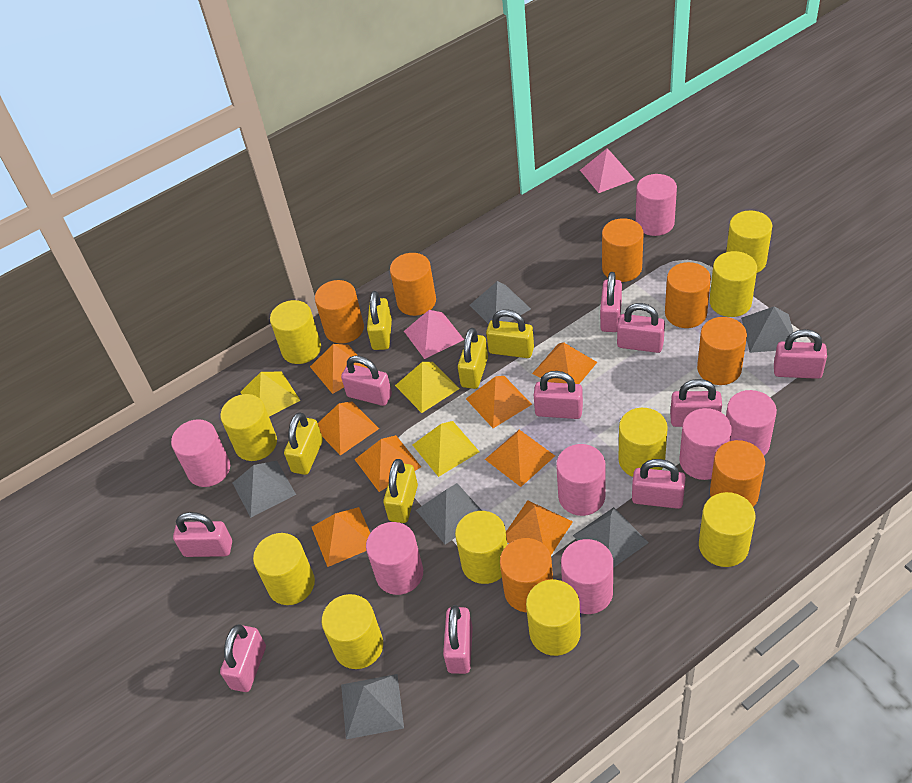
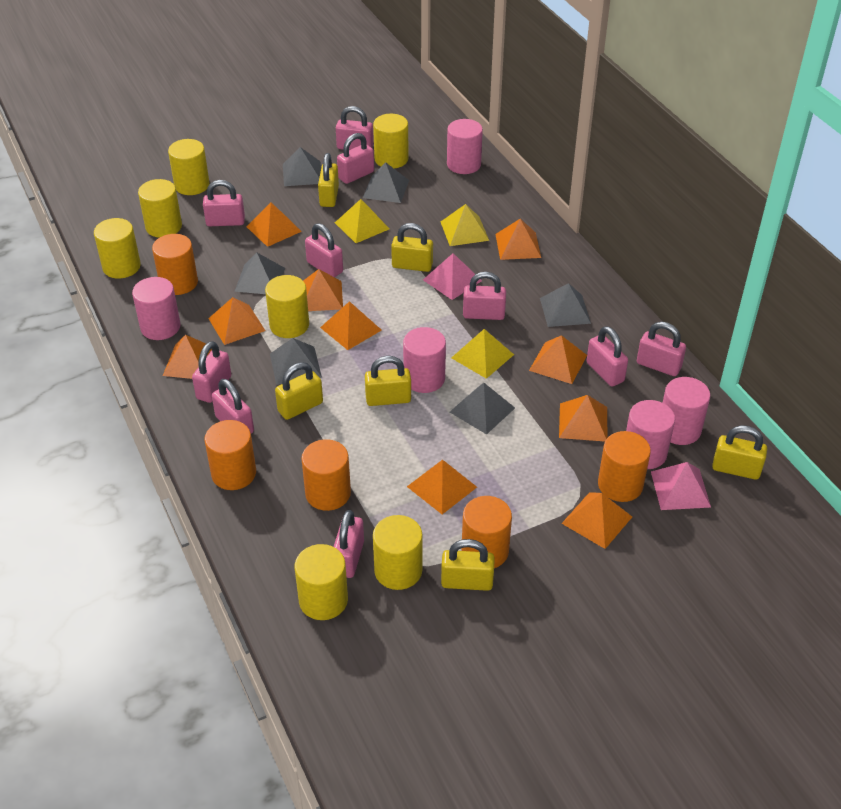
orange cylinder: [315,280,364,344] [390,253,436,316] [500,538,553,612] [602,218,644,282] [665,262,711,328] [697,317,747,385] [710,440,765,507] = 7 -> [152,234,198,295] [204,420,256,490] [301,439,351,511] [462,496,512,568] [598,431,651,502] = 5
orange pyramid: [310,344,367,394] [312,507,370,567] [318,401,379,456] [354,435,421,492] [466,376,532,428] [485,430,555,487] [506,500,573,555] [532,342,597,384] = 8 -> [163,335,212,379] [208,297,266,345] [246,202,302,247] [303,269,343,311] [320,301,382,350] [407,460,477,514] [495,219,541,260] [529,335,587,384] [559,395,607,441] [561,492,632,549] = 10
pink cylinder: [171,419,230,487] [366,522,423,595] [556,444,606,516] [561,539,613,614] [636,174,677,236] [679,408,732,480] [726,390,777,456] = 7 -> [132,277,180,340] [403,327,446,393] [447,119,483,174] [626,400,675,469] [663,377,710,445] = 5
yellow cylinder: [220,394,277,461] [253,533,315,605] [270,300,321,364] [322,594,383,669] [455,511,507,584] [526,580,581,656] [618,408,668,477] [699,492,755,567] [709,251,757,317] [726,210,772,273] = 10 -> [94,218,141,279] [138,179,182,238] [168,139,210,195] [265,275,309,338] [295,544,348,620] [373,114,409,169] [373,515,423,590] = 7
yellow padlock: [284,412,323,475] [367,291,392,350] [383,459,418,523] [458,328,488,389] [486,309,534,358] = 5 -> [275,362,323,420] [318,153,339,207] [365,356,411,406] [391,223,433,272] [441,539,495,591] [712,425,767,480] = 6

